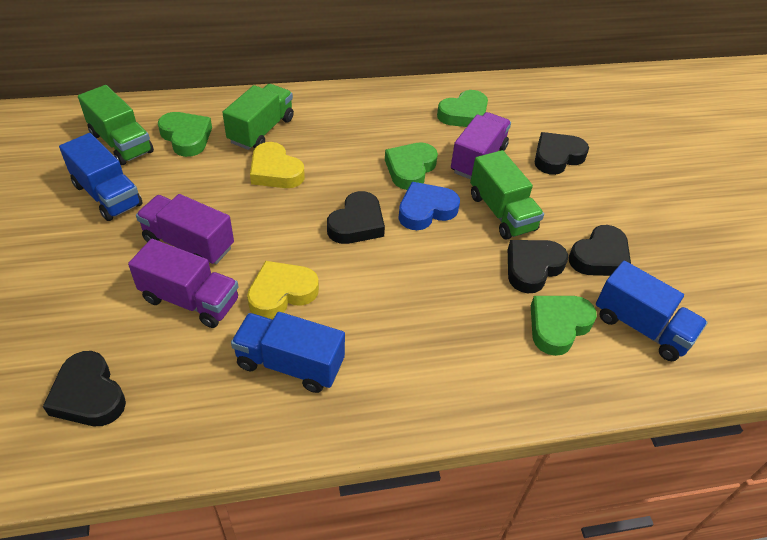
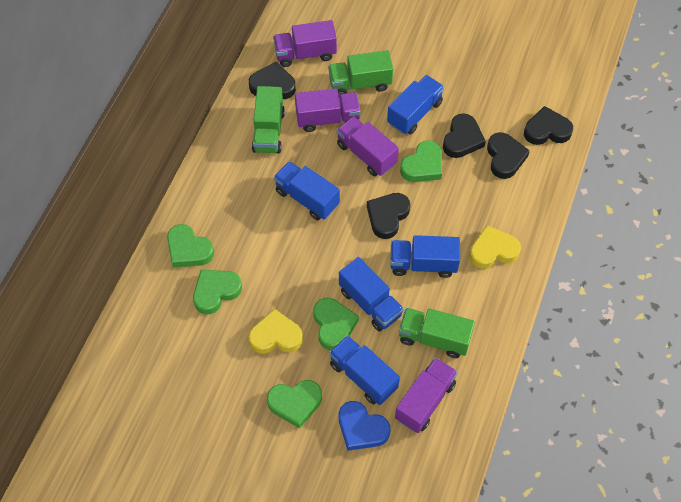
blue truck: [59,133,143,221] [231,312,345,393] [596,261,708,361] = 3 -> [274,161,340,220] [329,335,400,405] [339,257,404,331] [387,75,444,134] [390,235,460,278] = 5
green heart: [158,112,212,157] [385,143,438,190] [437,90,488,127] [531,296,597,356] = 4 -> [167,224,214,268] [193,270,242,314] [267,380,322,429] [313,298,359,350] [400,140,442,182] = 5
purple truck: [128,239,238,328] [136,194,234,264] [451,112,511,180] = 3 -> [273,20,337,67] [295,88,360,132] [337,116,399,176] [395,357,458,433] = 4

